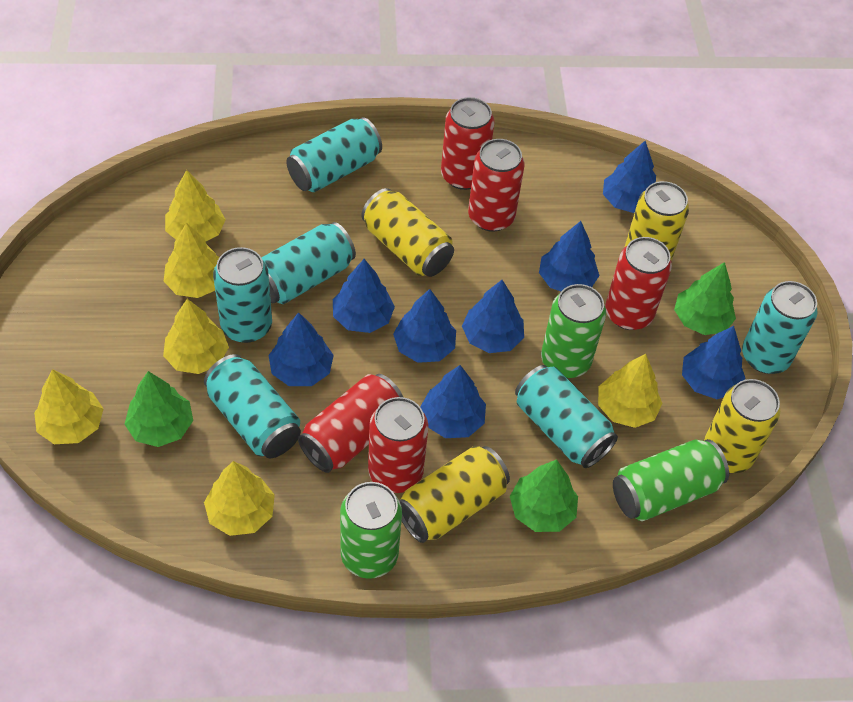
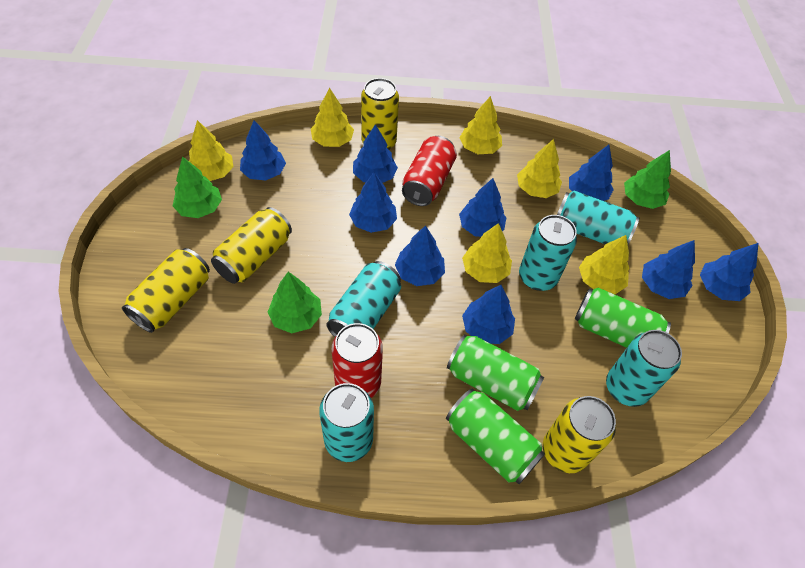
blue tree: [268,312,334,386] [333,259,395,333] [393,289,456,363] [420,365,486,438] [462,280,524,353] [539,221,600,291] [603,141,656,213] [682,326,745,399] = 8 -> [240,120,286,181] [349,172,397,233] [353,124,398,183] [395,225,445,286] [459,178,506,237] [462,285,515,344] [569,145,614,201] [642,240,695,299] [700,243,758,301] = 9
red can: [298,374,403,473] [368,397,428,493] [441,97,494,190] [468,139,525,232] [605,237,672,330] = 5 -> [332,323,383,398] [402,136,457,206] = 2
turquoise can: [204,354,301,459] [213,247,272,343] [261,222,356,304] [286,117,382,192] [515,365,618,468] [742,281,818,374] = 6 -> [319,383,374,462] [326,261,401,337] [519,215,577,291] [557,191,639,245] [606,330,682,407] = 5

